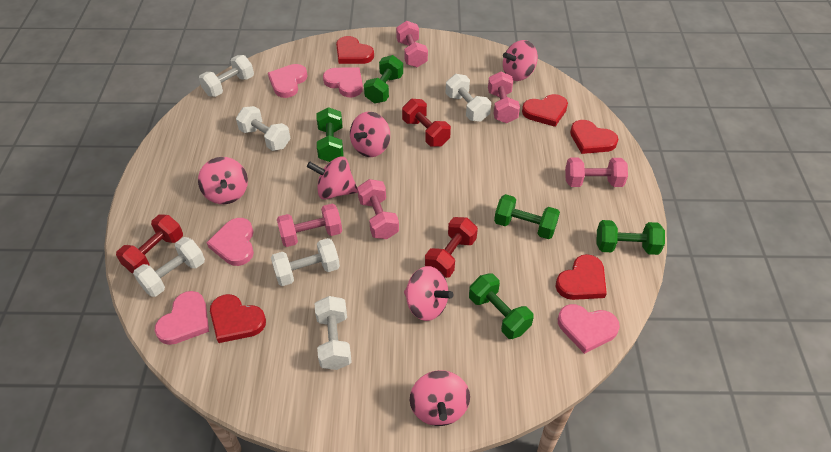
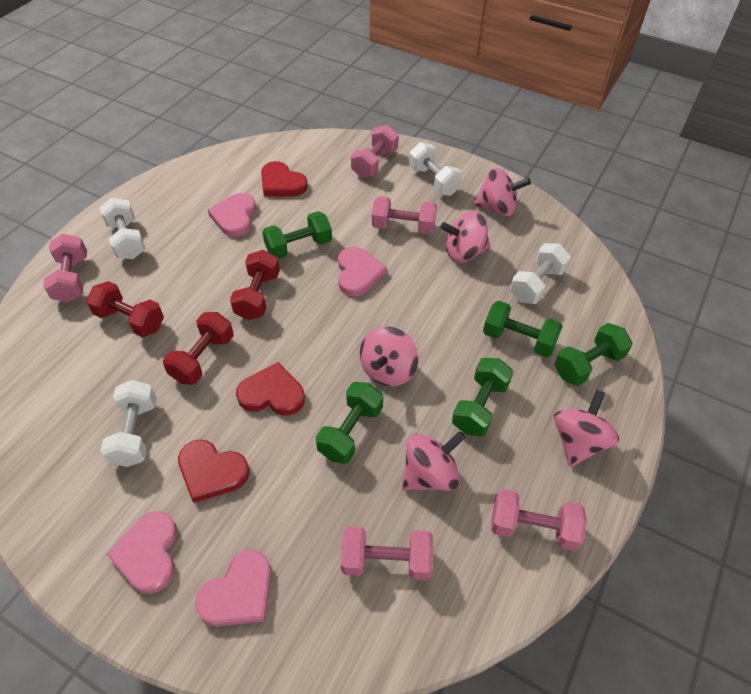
pink heart: [155,291,209,345] [206,218,254,266] [268,64,307,98] [323,67,363,98] [557,304,620,354] = 5 -> [106,511,177,594] [195,549,271,627] [207,193,256,237] [338,247,387,296] = 4
pink spinning top: [198,157,248,204] [307,157,358,200] [350,112,390,157] [404,266,453,321] [410,370,470,426] [503,40,538,81] = 6 -> [360,326,418,386] [402,431,466,491] [441,212,491,263] [473,168,531,216] [554,390,619,467] = 5
red heart: [210,294,266,343] [336,36,374,64] [522,94,568,127] [556,254,607,300] [570,120,619,154] = 5 -> [178,439,249,503] [236,362,305,416] [261,161,308,197] = 3
white dumbbell: [133,237,205,297] [199,55,254,97] [236,106,291,151] [271,238,340,286] [315,296,352,370] [446,74,491,122] = 6 -> [100,198,146,259] [100,380,157,467] [409,142,462,196] [510,243,571,304] = 4

